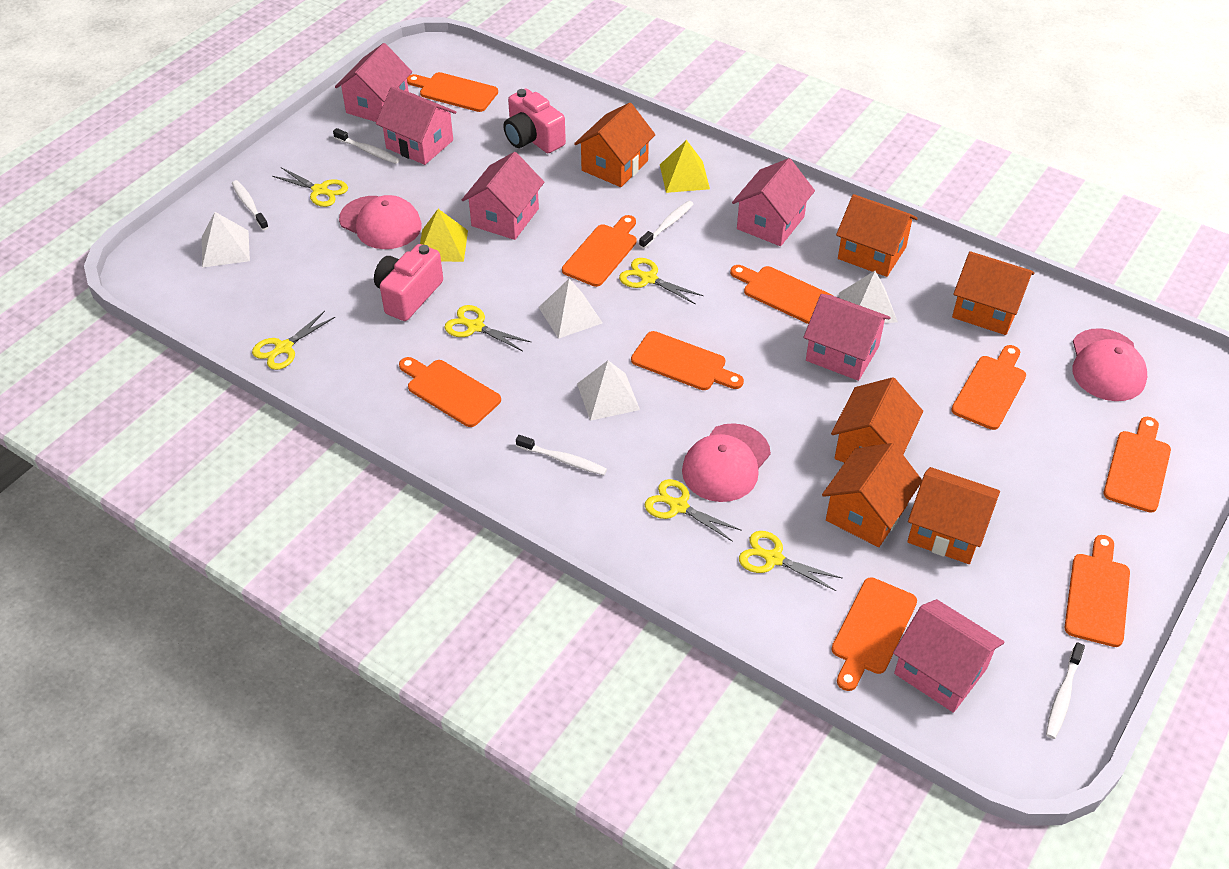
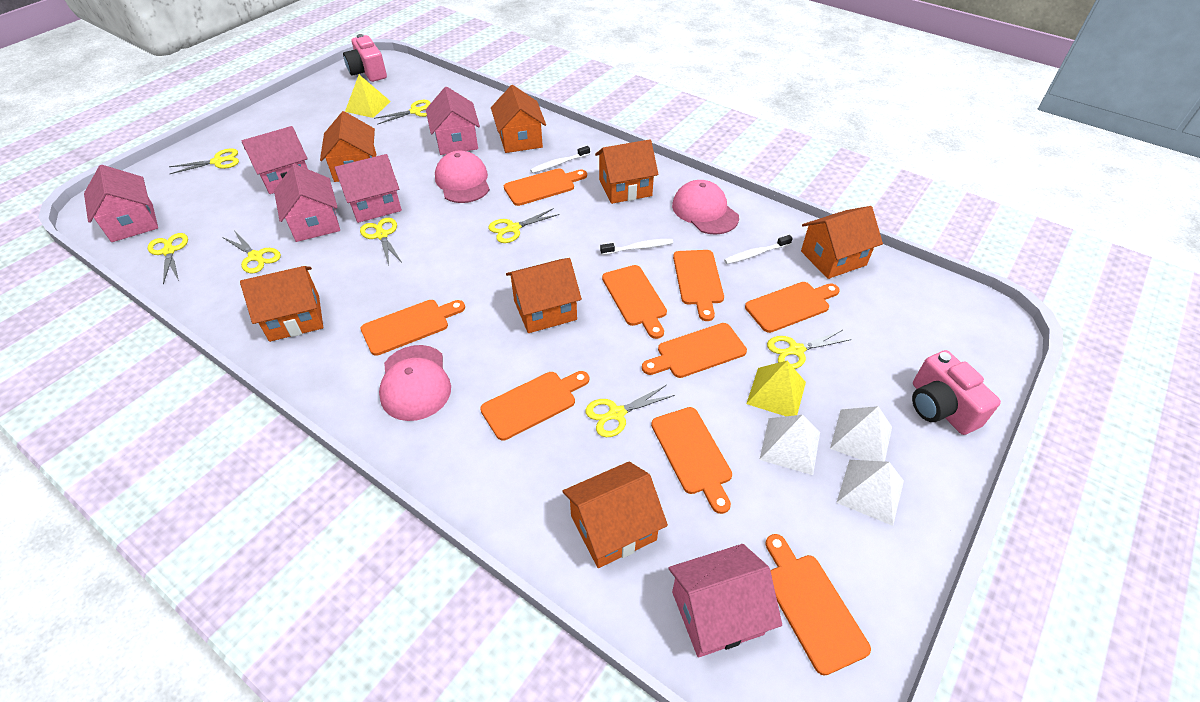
orange house: [574,103,656,187] [822,443,922,547] [831,377,923,463] [836,194,918,277] [907,467,1000,564] [952,251,1034,335] = 6 -> [240,266,323,342] [320,111,376,182] [491,85,546,153] [506,258,582,333] [562,462,668,568] [595,139,658,204] [801,206,883,279] = 7
white pyramid: [202,212,250,268] [538,279,602,339] [577,360,640,421] [839,271,898,323] = 4 -> [759,415,820,475] [830,406,892,462] [836,460,904,526] = 3
white toothbrush: [232,180,269,230] [333,128,400,164] [516,435,607,475] [639,201,693,249] [1046,642,1085,739] = 5 -> [530,146,590,173] [600,238,673,255] [724,235,793,264] = 3
yellow scissors: [252,311,335,370] [272,167,348,207] [444,305,531,351] [619,258,703,304] [645,479,742,542] [739,531,843,591] = 6 -> [148,233,188,285] [169,148,239,174] [224,232,281,273] [360,218,401,266] [374,100,431,125] [488,208,560,243] [585,385,675,437] [767,330,851,369] = 8

